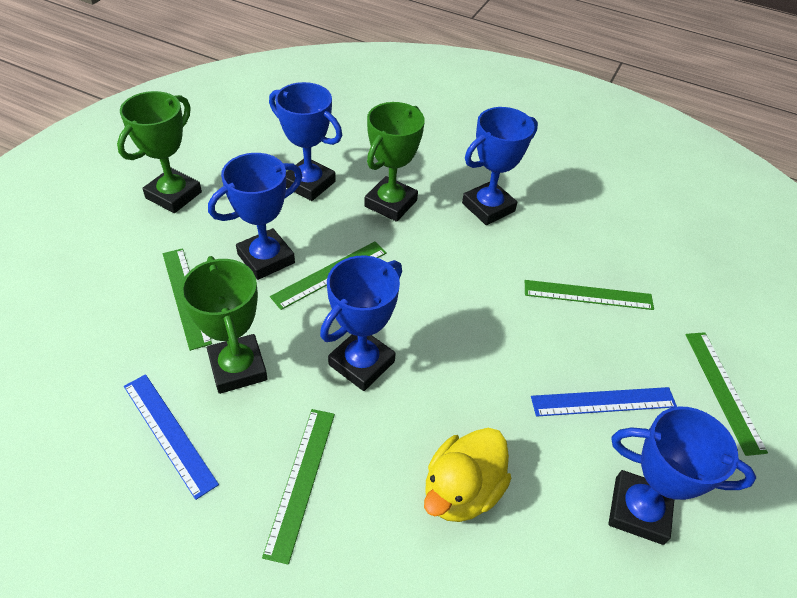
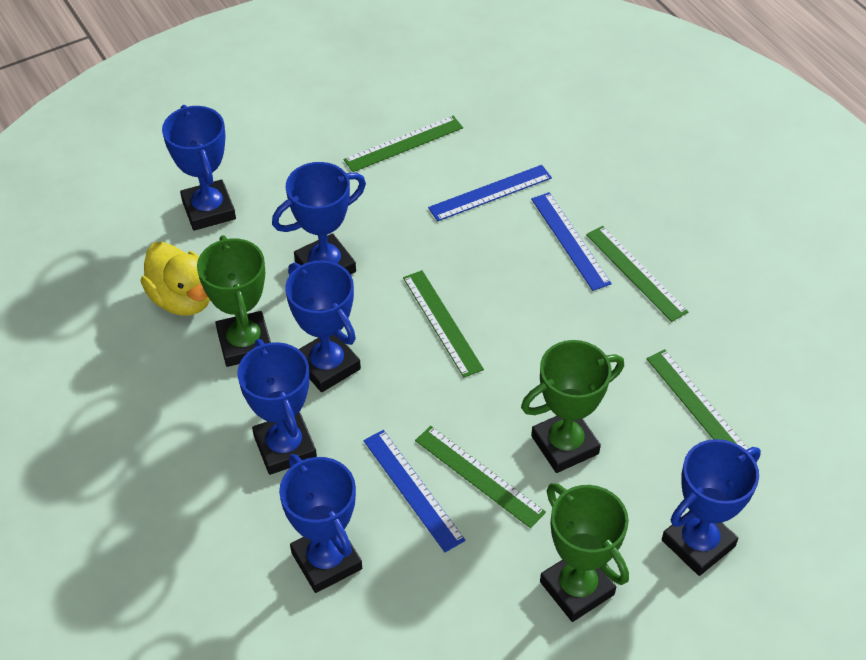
blue ruler: [124,374,219,500] [531,387,677,417] = 2 -> [363,430,466,552] [428,165,552,221] [531,192,612,291] = 3
blue trophy: [208,153,302,280] [269,82,342,201] [320,256,402,391] [462,107,538,225] [608,407,756,545] = 5 -> [162,105,236,231] [237,339,317,475] [272,162,366,275] [279,454,362,593] [285,260,361,392] [662,439,761,576] = 6

